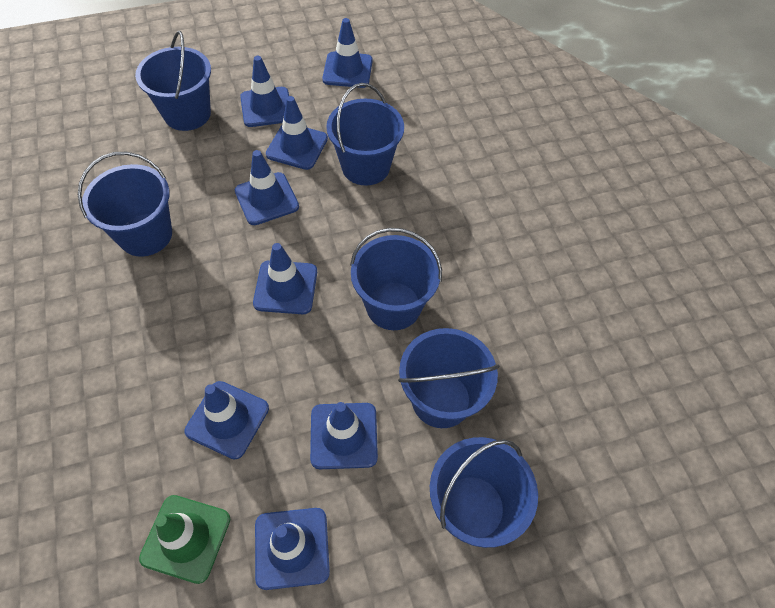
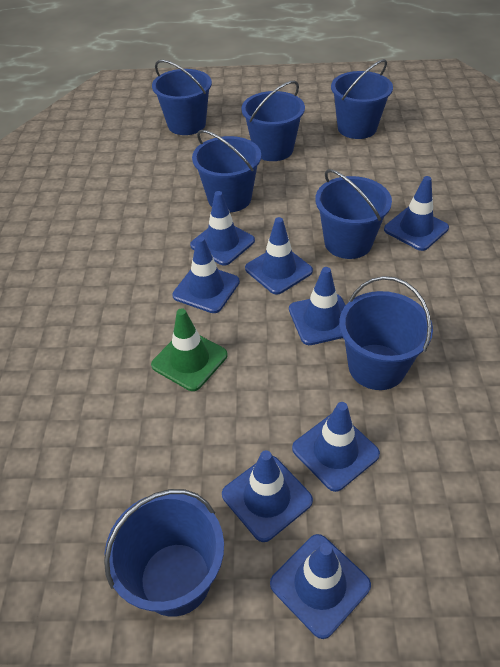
blue bucket: [78,152,172,257] [135,31,211,131] [326,83,404,186] [350,228,442,330] [398,328,500,428] [430,437,538,548] = 6 -> [104,489,224,617] [152,60,212,135] [192,130,261,212] [241,81,305,161] [315,169,392,259] [331,59,393,139] [339,276,433,390] = 7

